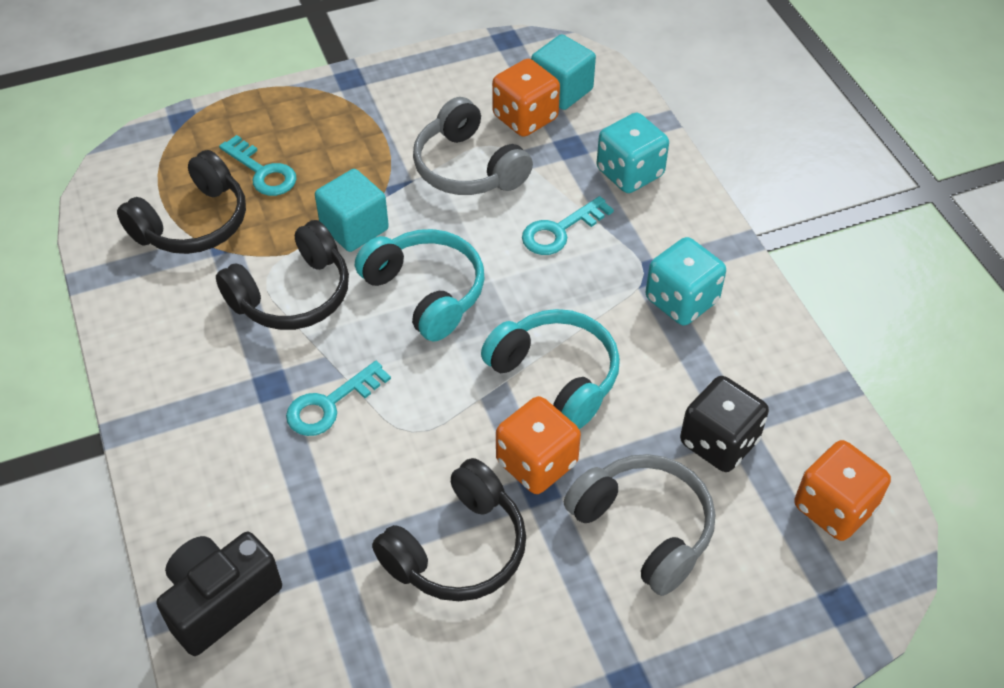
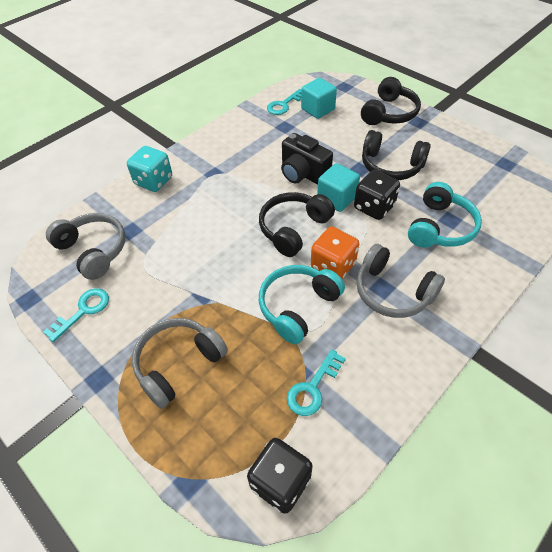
black dice: [680,376,769,472] = 1 -> [247,438,313,514] [354,170,400,220] = 2
grey headphones: [413,97,533,195] [564,454,715,596] = 2 -> [46,213,126,280] [132,318,228,409] [356,244,445,318] = 3
orange dice: [492,59,560,137] [496,396,581,494] [794,440,891,541] = 3 -> [311,226,359,279] = 1
turquoise dice: [597,113,669,193] [645,237,726,325] = 2 -> [127,146,172,192] = 1

